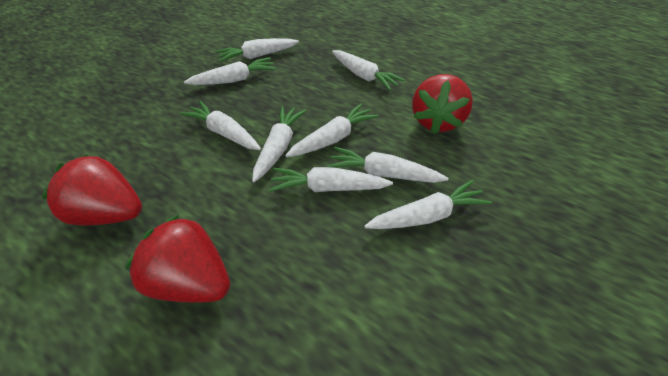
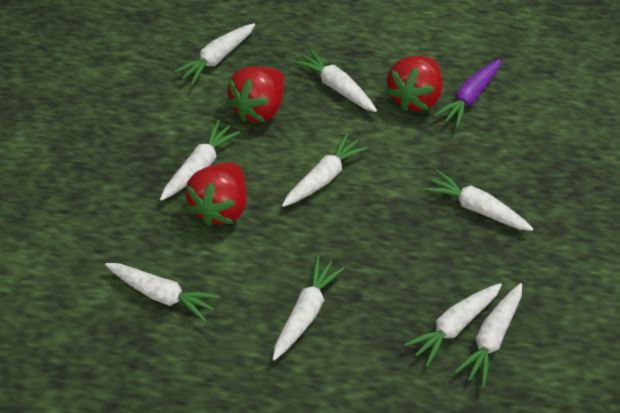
purple carrot: none = 0 -> [434,59,501,128] = 1

